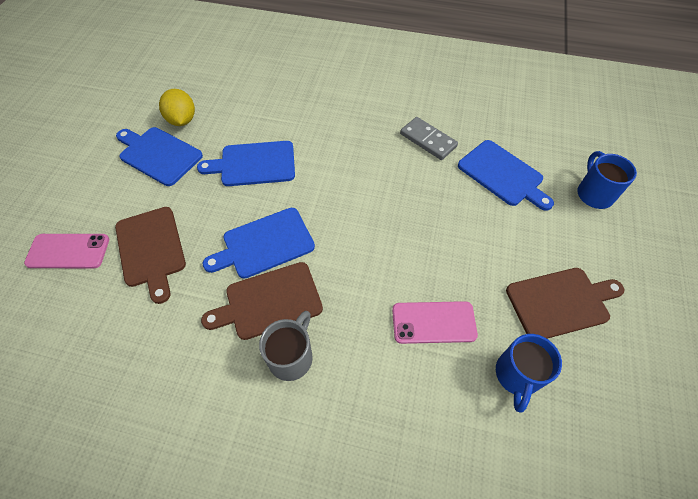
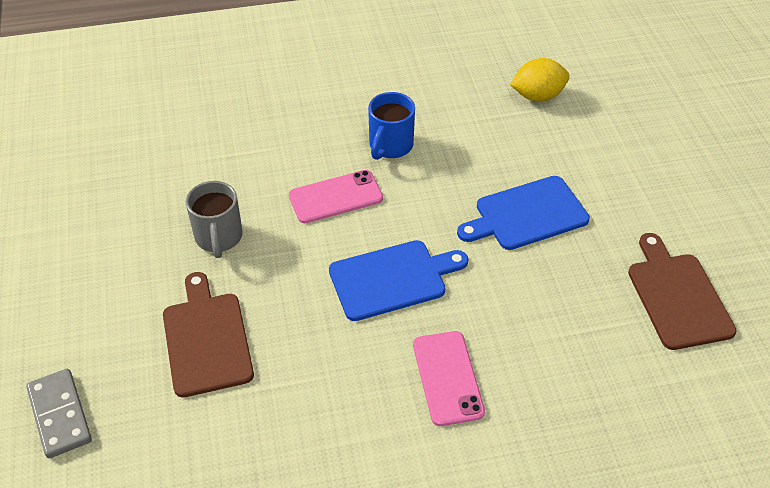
blue cutting board: [116,127,203,186] [197,141,295,186] [203,208,315,279] [458,140,554,211] = 4 -> [329,240,468,321] [457,176,590,250] = 2
blue mug: [496,334,562,413] [577,151,637,209] = 2 -> [368,92,415,160] = 1
brown cutting board: [115,207,186,304] [201,262,323,340] [506,268,624,339] = 3 -> [163,272,254,397] [628,233,737,350] = 2

